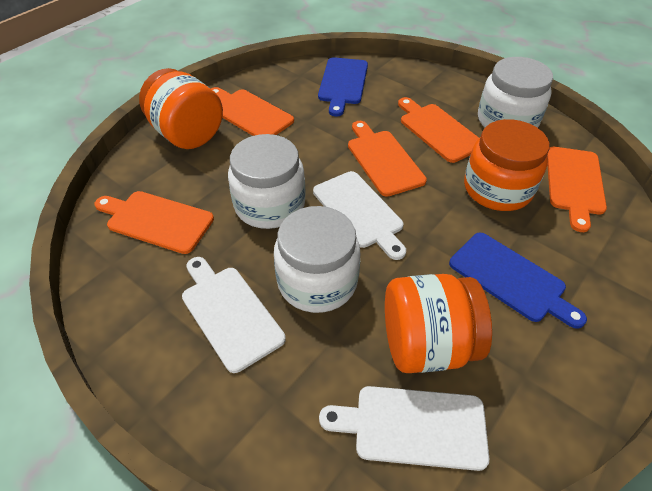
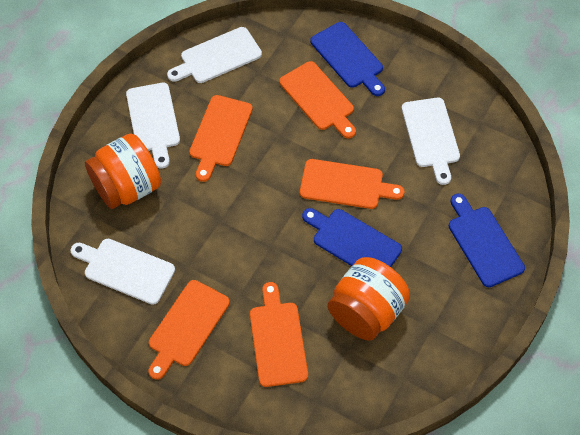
blue cutting board: [318,57,368,116] [449,232,587,329] = 2 -> [302,208,402,267] [311,22,385,96] [449,194,525,287] = 3
orange jar: [139,68,223,149] [385,274,492,373] [464,119,550,211] = 3 -> [85,134,161,209] [328,257,410,341] = 2
white cutting board: [182,257,286,373] [313,171,406,260] [319,386,489,471] = 3 -> [71,239,175,305] [126,83,180,168] [167,27,262,83] [402,98,460,185] = 4
white jar: [228,134,306,229] [274,206,360,313] [478,57,553,128] = 3 -> none = 0

